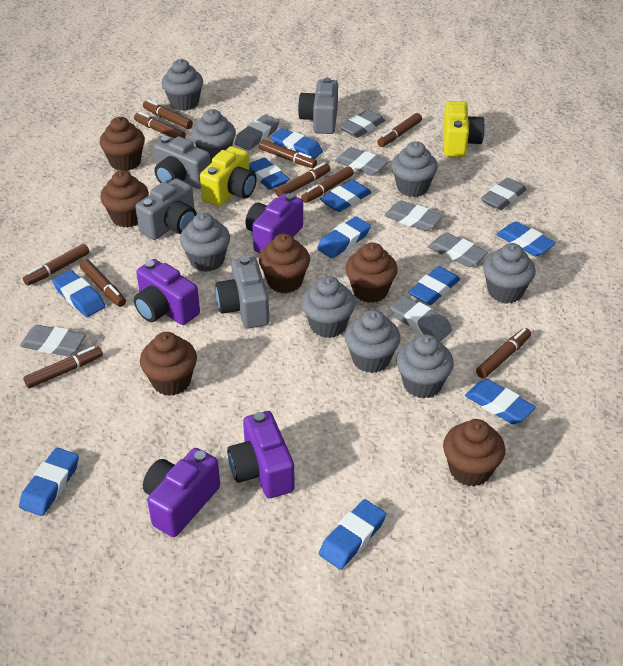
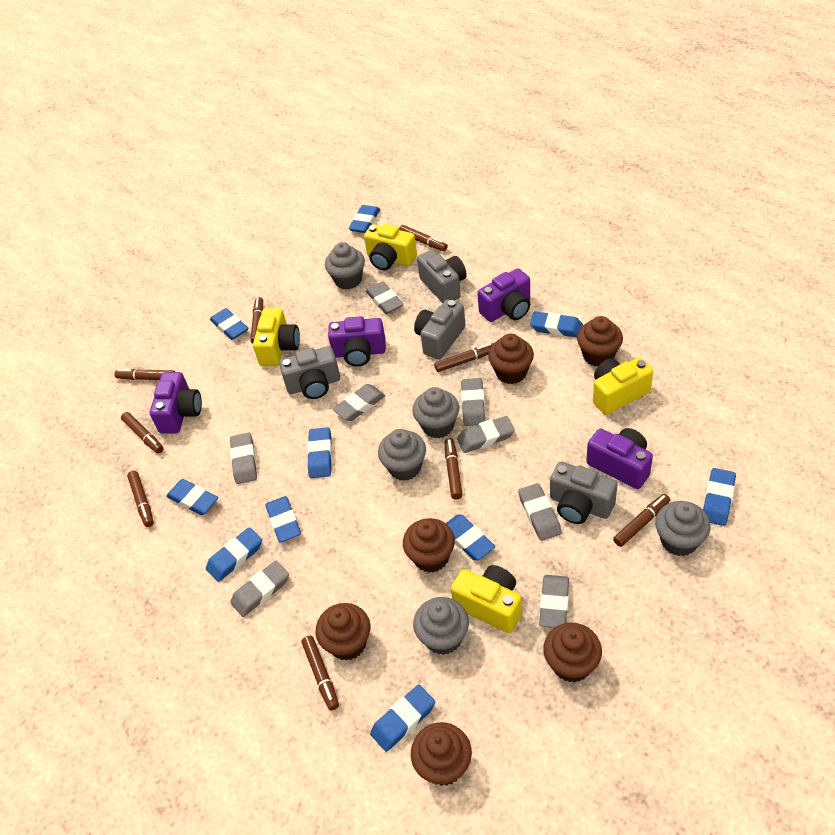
brown marker: [23,244,89,286] [23,346,103,388] [80,260,126,307] [134,112,186,138] [143,100,193,129] [259,140,317,168] [275,163,331,197] [301,166,354,203] [377,113,422,147] [476,328,531,378] = 10 -> [114,369,175,380] [121,412,164,454] [127,471,154,527] [251,297,263,344] [302,636,339,710] [399,225,448,251] [434,343,494,372] [445,438,463,499] [613,494,670,547] = 9
grey cupcake: [162,59,203,111] [180,213,230,272] [191,109,236,163] [301,276,355,338] [345,310,401,373] [391,141,438,197] [396,334,454,398] [483,243,536,303] = 8 -> [325,242,365,290] [378,429,426,481] [412,387,459,438] [413,597,469,655] [655,501,710,556] = 5
yellow camera: [200,146,257,207] [443,101,485,157] = 2 -> [253,308,300,366] [364,224,417,270] [451,565,522,633] [593,357,653,415] = 4

